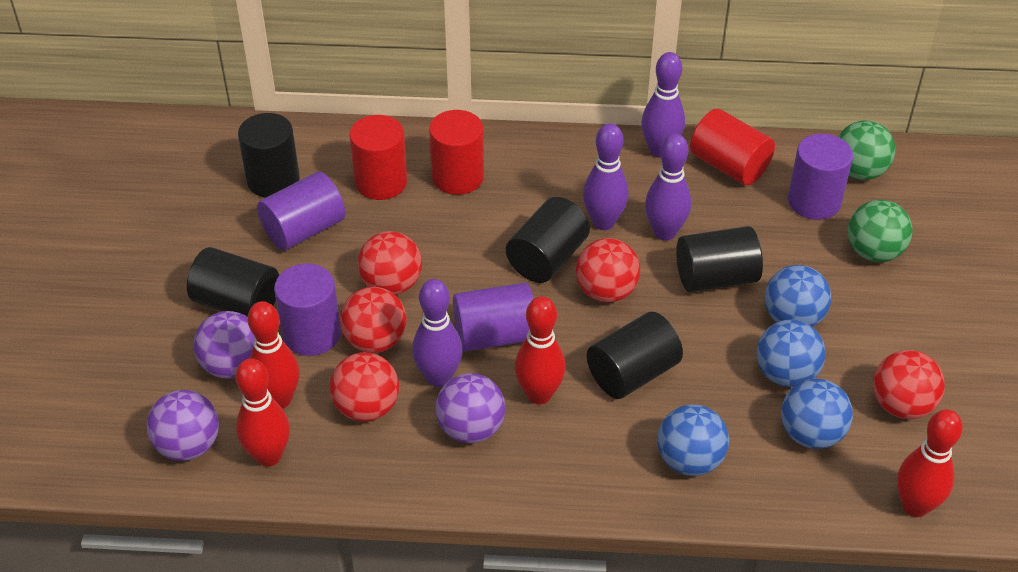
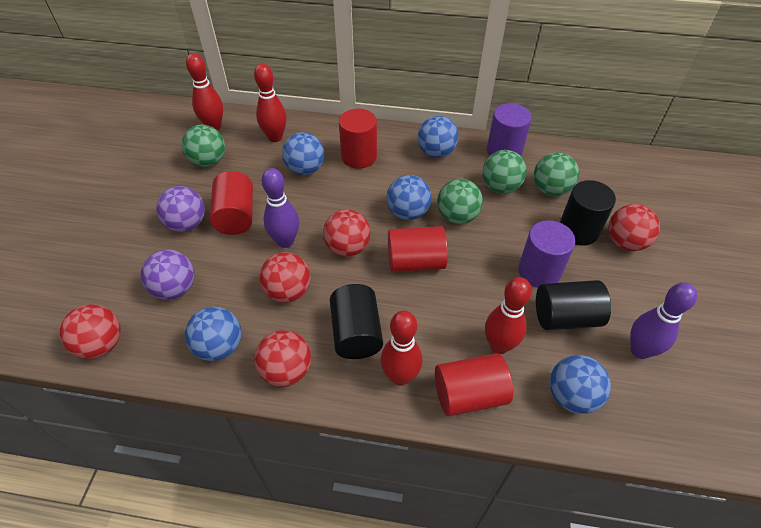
black cylinder: [187,247,279,317] [238,113,300,198] [506,197,590,283] [587,312,683,399] [676,226,763,292] = 5 -> [330,284,383,359] [536,280,611,330] [560,180,616,246] = 3
blue ball: [657,404,729,476] [756,319,826,387] [765,265,831,327] [781,378,853,449] = 4 -> [185,307,241,361] [282,132,324,175] [386,175,432,220] [418,116,459,158] [550,355,611,414] = 5
green ball: [838,120,895,180] [848,200,912,262] = 2 -> [182,125,225,167] [437,179,483,224] [482,150,527,194] [534,152,579,196] = 4
purple ball: [147,390,219,461] [194,311,254,379] [435,373,505,443] = 3 -> [141,250,194,300] [156,186,205,232] = 2
purple bowling pin: [412,279,463,387] [583,123,629,230] [641,52,685,158] [645,134,691,241] = 4 -> [261,168,299,248] [630,282,697,359] = 2
purple cylinder: [257,172,345,250] [274,264,341,356] [453,282,534,352] [788,134,853,220] = 4 -> [487,103,532,156] [518,220,576,288] = 2
red cylinder: [349,115,407,200] [429,110,484,195] [690,109,775,185] = 3 -> [210,171,253,235] [339,109,377,169] [388,226,448,272] [435,353,513,416] = 4

